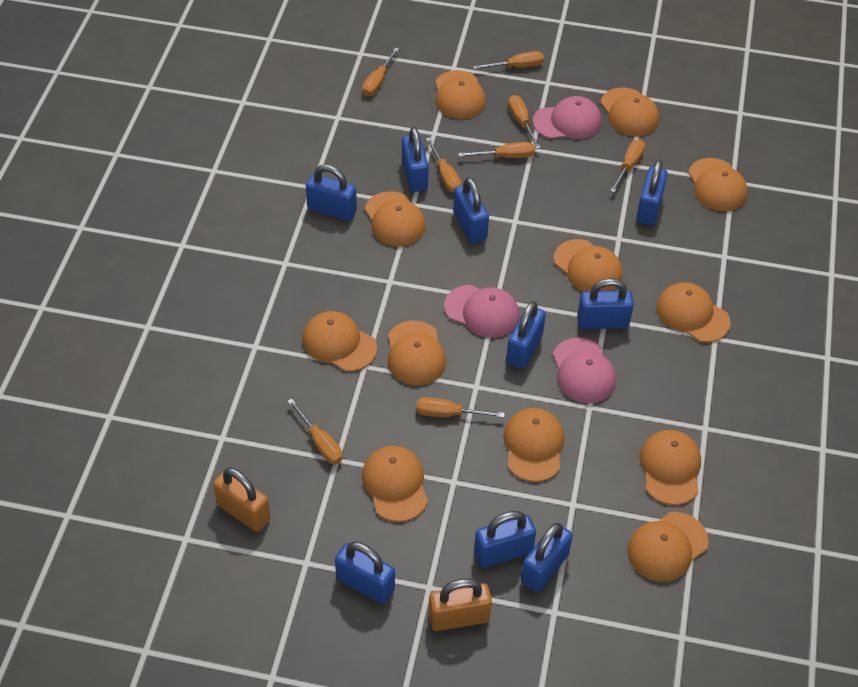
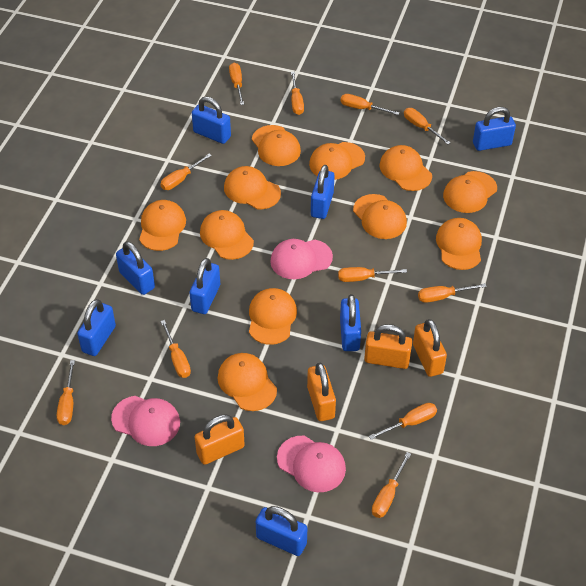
blue padlock: [306,164,357,221] [335,542,395,604] [402,127,429,192] [453,177,489,243] [474,511,536,567] [506,301,546,369] [521,523,573,592] [577,278,634,329] [636,160,667,225] = 9 -> [77,299,116,356] [116,241,155,295] [189,258,220,314] [192,97,231,144] [256,506,307,556] [311,165,335,219] [340,294,361,351] [473,107,516,151] = 8
orange cap: [303,311,377,371] [362,446,428,522] [365,191,426,247] [388,320,446,385] [435,70,486,119] [503,408,564,482] [554,239,623,292] [601,88,659,136] [627,512,709,582] [639,430,701,505] [656,282,731,342] [688,158,747,211] = 12 -> [139,200,186,251] [200,210,254,260] [217,353,277,411] [224,166,281,209] [249,288,297,345] [252,125,301,166] [309,142,365,180] [353,194,407,239] [380,145,432,191] [436,218,482,270] [443,171,497,213] = 11
orange padlock: [213,468,271,532] [428,578,492,631] = 2 -> [195,415,245,465] [307,363,336,421] [364,324,412,369] [413,319,447,377] = 4
orange screwdriver: [287,399,343,464] [362,47,399,96] [416,397,505,418] [426,138,461,193] [458,142,535,158] [473,51,544,69] [508,95,541,149] [610,139,645,193] = 8 -> [57,360,75,425] [161,154,212,190] [161,320,191,378] [229,63,244,105] [291,72,304,115] [338,267,407,282] [341,94,399,115] [369,403,437,440] [372,452,411,518] [404,108,451,144] [418,283,487,303] = 11

